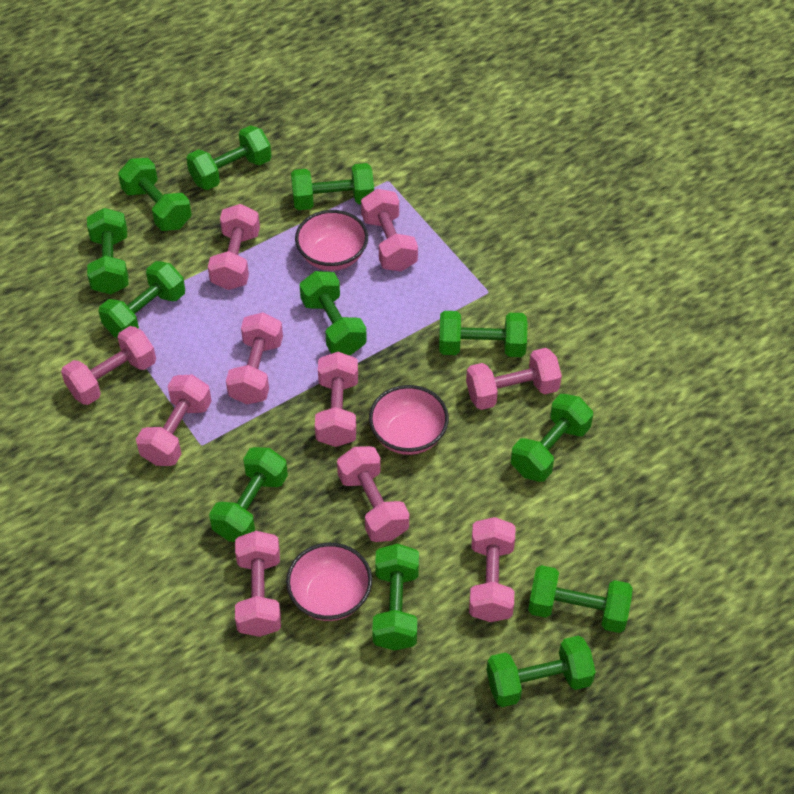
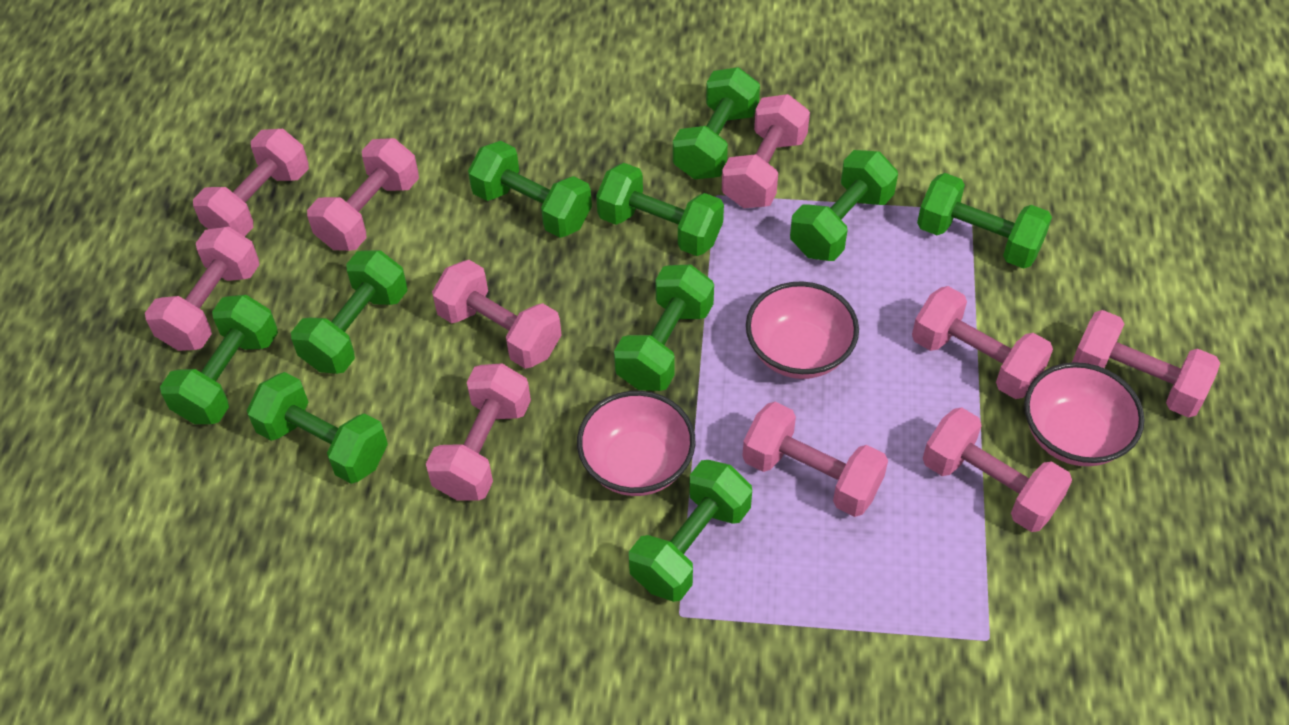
green dumbbell: [87,208,128,294] [99,261,185,338] [118,158,192,231] [186,125,271,190] [209,447,288,542] [291,163,374,210] [300,271,367,355] [372,544,419,651] [439,311,527,357] [487,635,596,707] [511,394,593,482] [528,565,633,633] = 12 -> [160,295,278,424] [247,372,388,484] [291,251,407,374] [468,141,592,238] [596,163,724,256] [614,265,714,391] [629,460,752,602] [673,67,760,179] [790,150,898,261] [917,173,1052,269] = 10

